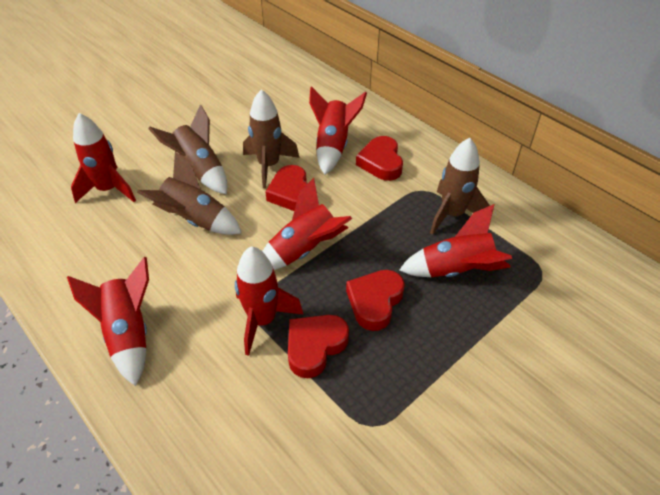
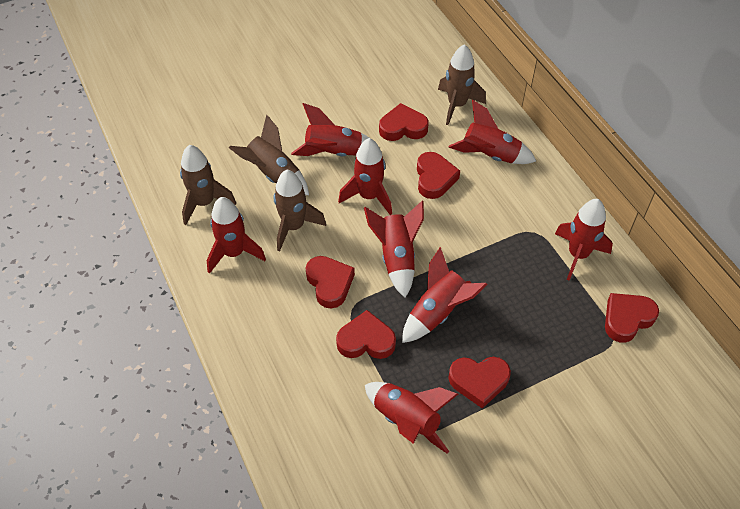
red heart: [265,165,308,211] [288,315,349,378] [346,270,405,331] [356,136,403,181] = 4 -> [306,256,355,308] [336,310,396,359] [379,103,429,141] [417,152,460,199] [448,357,511,409] [605,293,659,343] = 6
red rocket: [67,257,149,386] [71,113,136,203] [235,246,304,356] [262,178,352,270] [309,86,367,175] [399,204,512,277] = 6 -> [207,197,266,274] [291,103,371,156] [338,138,392,215] [364,201,424,298] [365,382,458,453] [402,247,488,343] [448,100,536,164] [555,199,613,281] = 8

